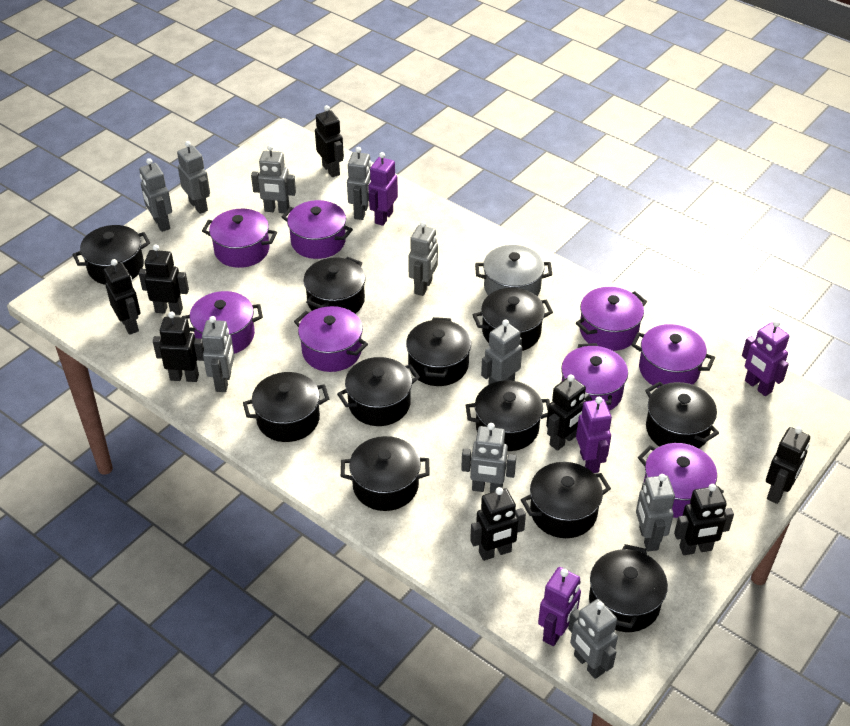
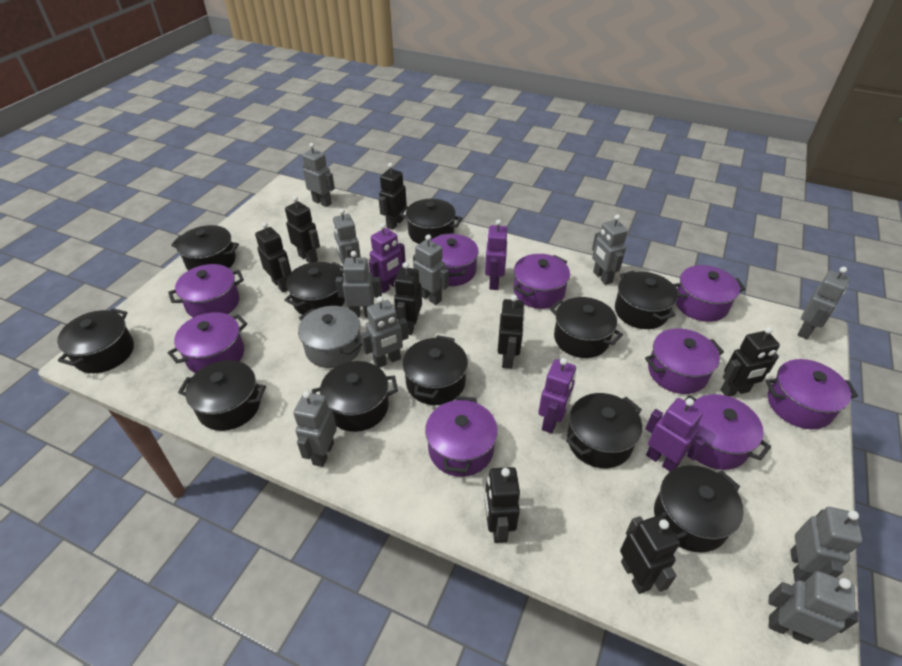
purple pot: [182,291,263,354] [202,209,277,268] [282,200,353,259] [294,306,368,372] [561,343,628,411] [576,287,647,351] [631,324,715,388] [638,443,724,518] = 8 -> [168,264,244,318] [168,312,247,373] [425,396,498,477] [430,233,479,286] [514,254,570,309] [645,328,724,394] [673,265,746,322] [684,394,771,470] [766,359,858,429] = 9

